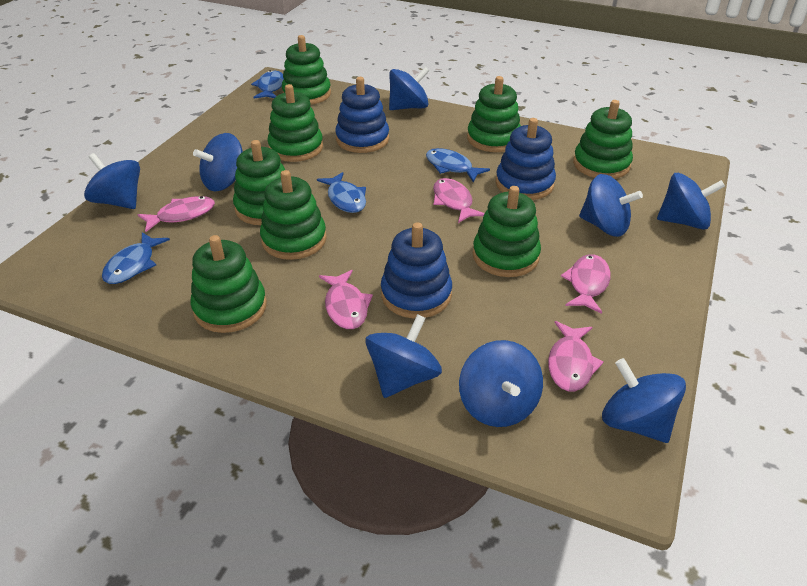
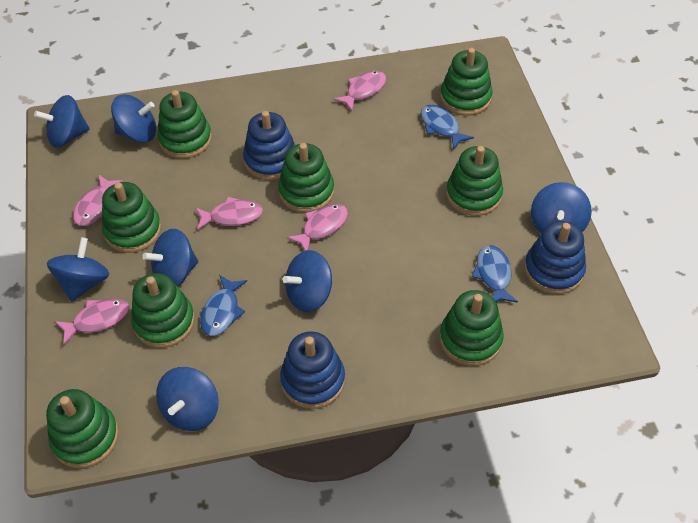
blue fish: [102,232,170,284] [251,70,284,99] [317,172,366,213] [426,148,490,182] = 4 -> [200,275,247,336] [421,105,474,150] [472,245,518,303] = 3
blue spinning top: [84,153,140,209] [193,133,243,191] [365,314,442,398] [389,66,430,110] [459,340,543,427] [579,174,643,237] [602,358,686,443] [657,173,725,230] = 8 -> [34,95,90,148] [47,237,109,302] [111,95,156,143] [142,229,198,286] [156,367,219,431] [283,250,332,312] [531,182,592,233] = 7

